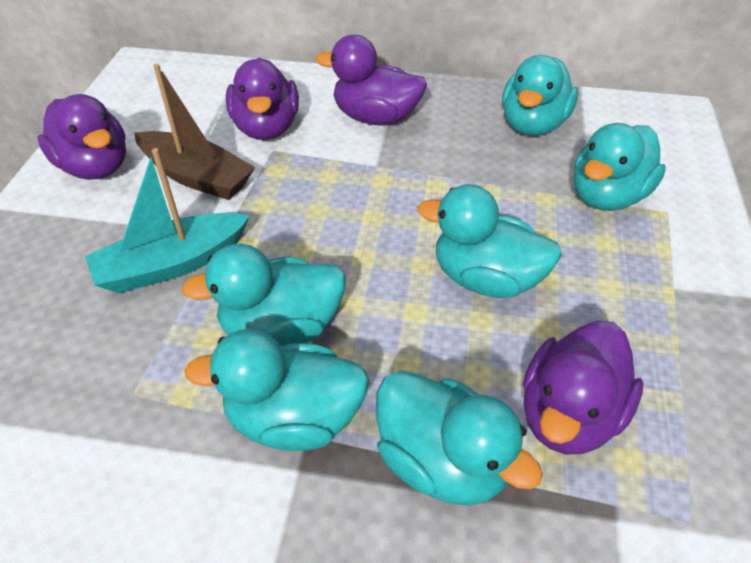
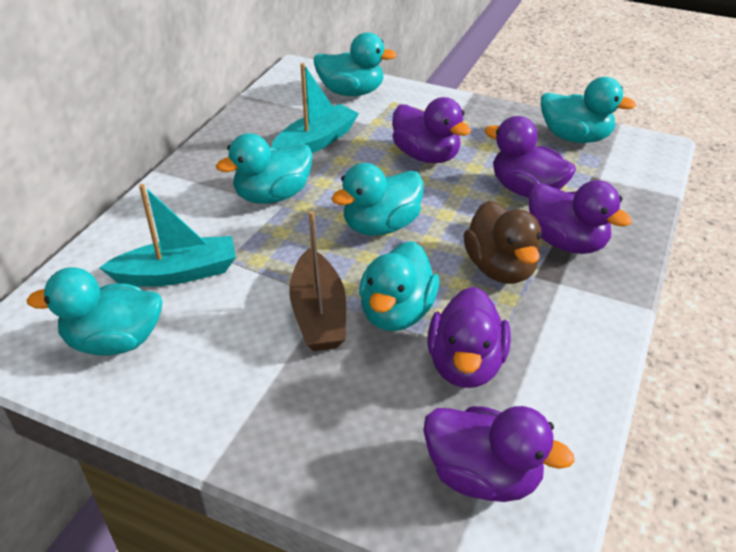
brown duck: none = 0 -> [463,201,541,284] = 1
purple duck: [37,94,126,180] [226,58,299,140] [316,35,427,126] [523,320,644,454] = 4 -> [392,97,471,163] [423,406,575,502] [427,287,511,388] [485,116,576,198] [529,180,632,254] = 5
turquoise boat: [85,148,250,293] = 1 -> [99,184,236,287] [271,63,359,153] = 2

